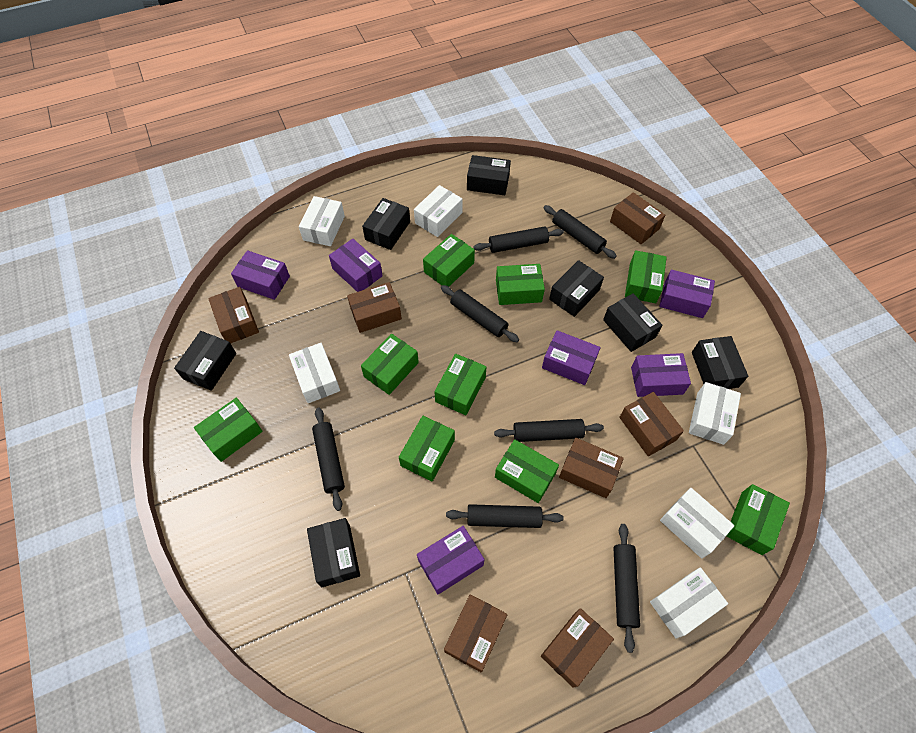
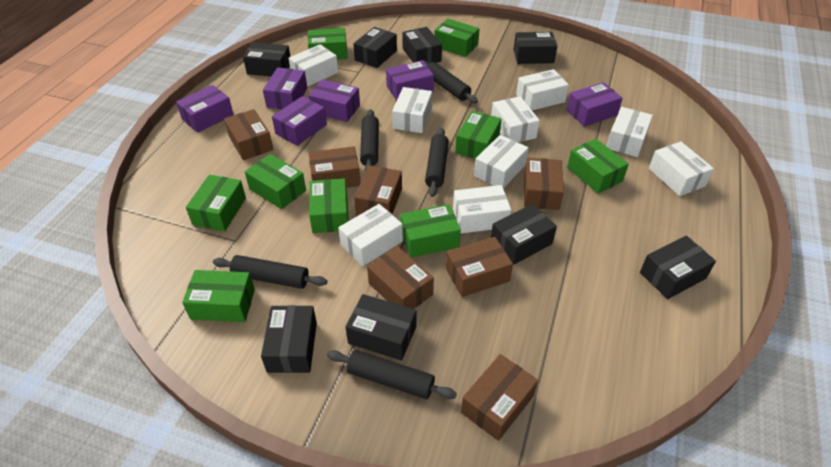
black box: [174,331,236,391] [307,518,360,587] [362,198,410,250] [467,155,511,195] [549,260,604,317] [603,293,662,352] [692,336,748,389] = 7 -> [243,42,291,76] [261,305,317,373] [346,294,416,360] [353,27,397,68] [402,27,442,64] [491,204,557,265] [514,32,557,64] [640,236,716,299] = 8
black rolling pin: [312,407,345,511] [441,285,519,342] [446,504,564,528] [473,226,564,253] [494,419,604,442] [544,205,617,259] [613,524,640,653] = 7 -> [213,255,327,289] [327,350,457,399] [360,109,379,172] [423,60,478,103] [425,128,449,197] = 5
white box: [289,343,340,403] [299,196,345,246] [414,185,463,237] [650,567,728,639] [660,488,734,559] [689,382,741,445] = 6 -> [288,44,338,87] [338,204,403,266] [392,87,432,133] [453,185,511,233] [474,135,528,188] [491,96,540,142] [516,69,569,110] [606,107,653,157] [649,141,714,196] = 9

